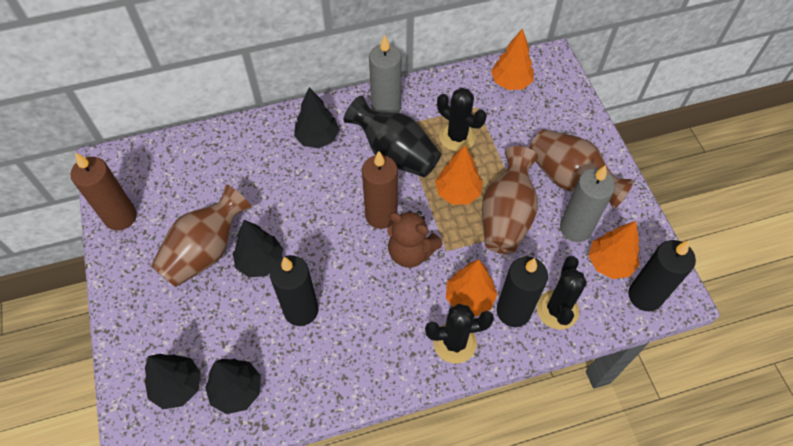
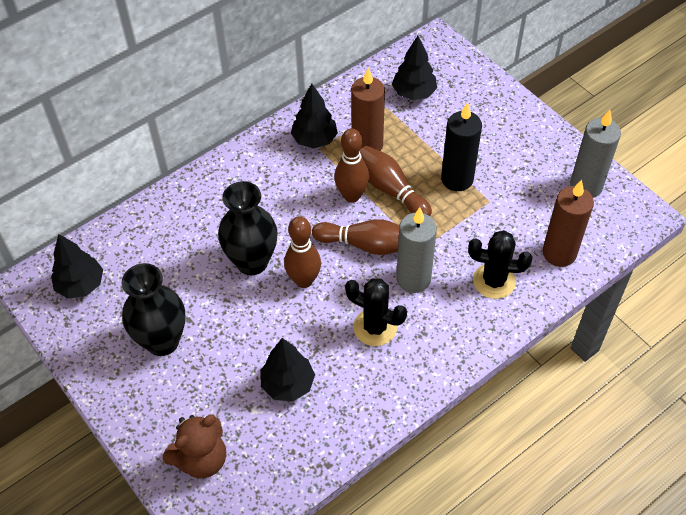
black cactus: [425,304,494,363] [437,88,486,151] [537,256,587,329] = 3 -> [345,278,407,346] [468,230,532,299] = 2
black candle: [270,255,318,326] [497,256,548,327] [628,240,696,311] = 3 -> [441,102,482,191] = 1
black vase: [344,95,441,177] = 1 -> [122,263,185,356] [218,181,278,275] = 2
brown bowling pin: none = 0 -> [284,216,321,288] [312,219,399,255] [335,129,369,203] [360,146,432,216] = 4
brown vase: [151,184,252,287] [482,146,538,254] [529,129,633,209] = 3 -> none = 0
orange tree: [435,145,483,205] [446,259,498,317] [491,28,534,90] [588,221,640,279] = 4 -> none = 0

